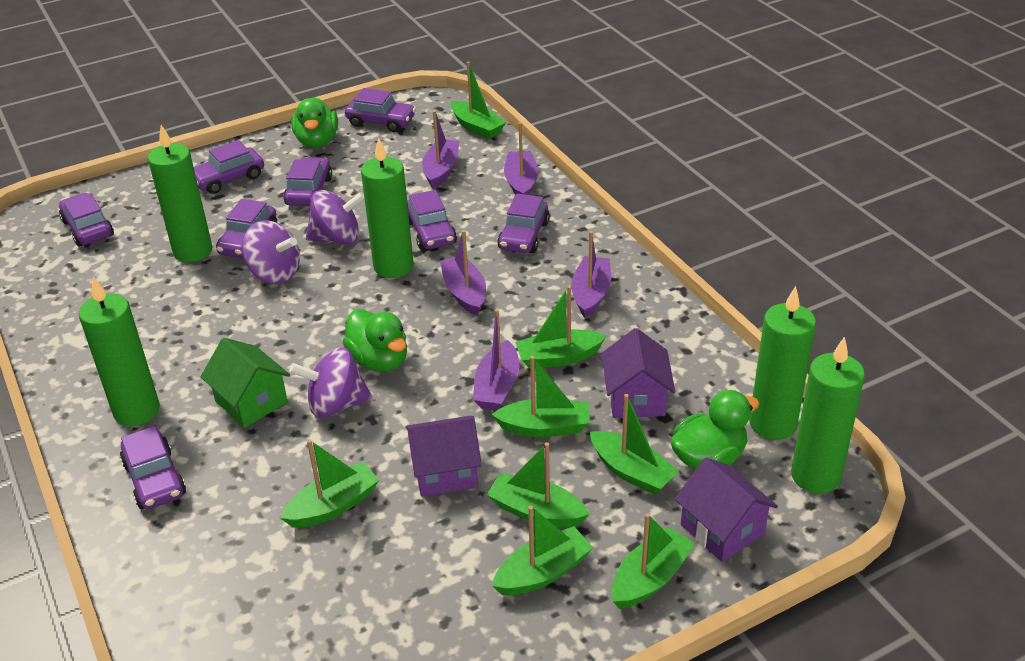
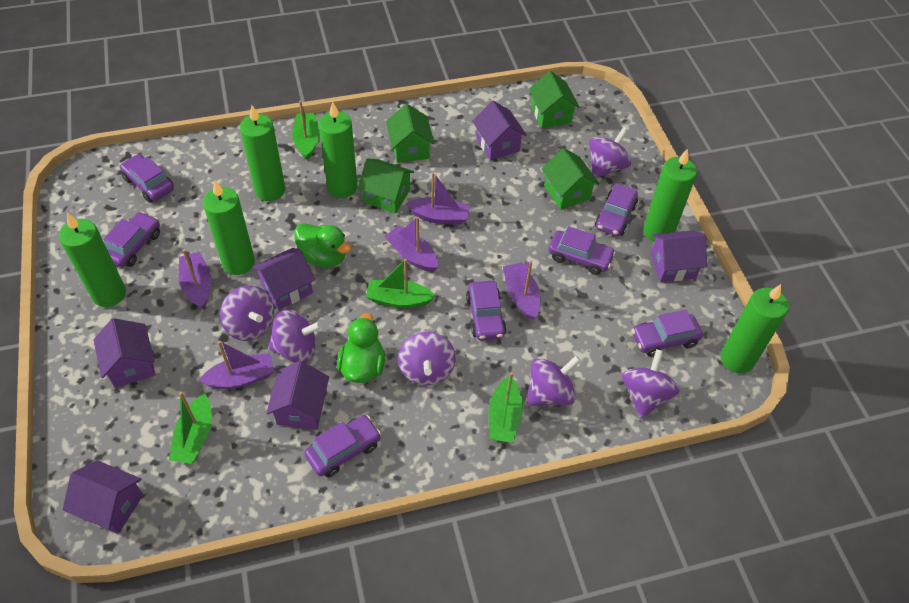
green boat: [281,439,379,528] [451,61,506,139] [487,442,590,527] [492,356,590,437] [492,506,593,595] [515,285,606,369] [590,394,679,495] [612,513,695,609] = 8 -> [169,392,212,464] [292,100,320,160] [366,259,435,308] [488,372,523,443] = 4
green candle: [79,277,160,426] [148,125,212,263] [361,138,413,278] [749,286,816,440] [791,337,865,494] = 5 -> [59,213,126,307] [203,180,255,275] [240,105,285,201] [319,102,358,198] [643,149,697,242] [721,284,789,374] = 6
green duck: [291,97,338,148] [343,309,407,372] [671,390,760,470] = 3 -> [294,223,351,267] [337,313,385,383] = 2
green house: [201,338,290,428] = 1 -> [358,158,414,213] [386,104,434,163] [529,71,579,128] [542,148,599,209] = 4
purple car: [59,193,114,247] [120,426,186,509] [194,140,264,194] [216,199,277,258] [284,157,332,206] [345,88,416,132] [407,190,457,250] [497,193,550,253] = 8 -> [104,212,160,267] [120,154,174,202] [304,415,381,477] [466,281,506,340] [548,226,616,275] [595,183,638,236] [632,310,703,357] = 7
purple house: [406,416,482,497] [602,328,675,418] [675,458,778,562] = 3 -> [63,460,143,534] [93,318,156,388] [253,248,315,310] [266,361,329,429] [472,101,527,160] [651,231,707,282] = 6
purple spinning top: [242,220,300,284] [289,347,372,418] [306,190,364,244] = 3 -> [220,285,274,341] [268,310,322,363] [398,332,456,385] [526,356,581,406] [589,127,631,178] [622,349,680,418] = 6

